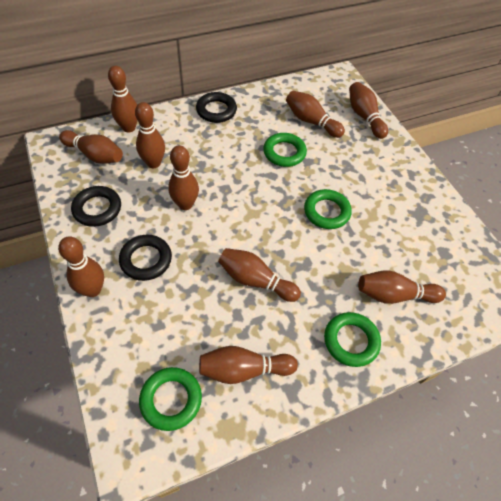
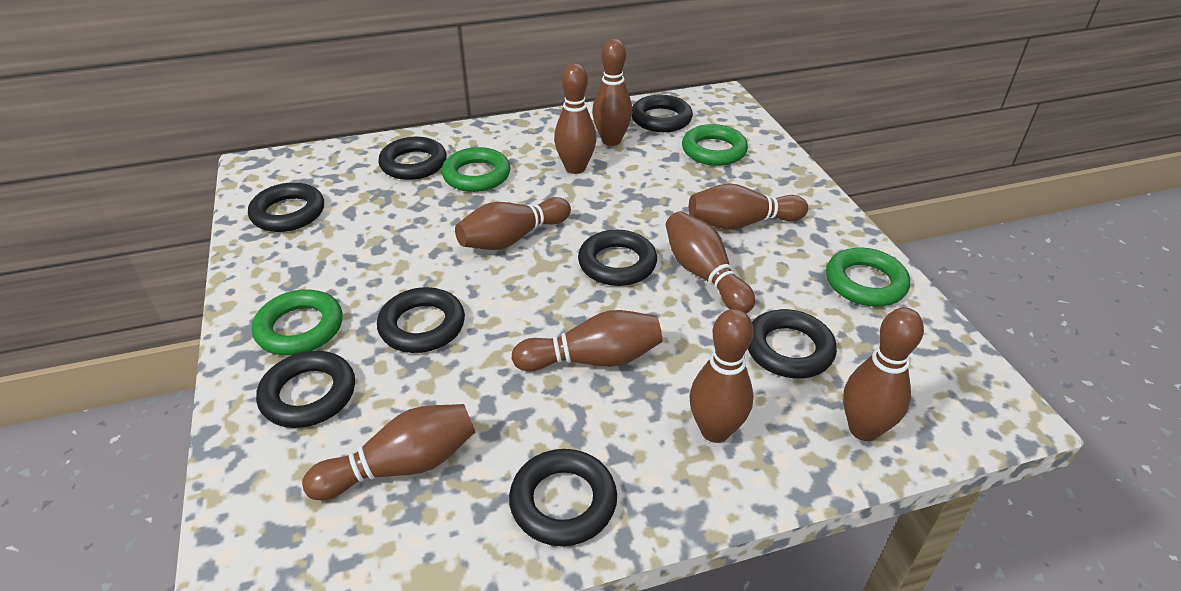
black ring: [71,186,121,227] [119,235,172,281] [196,92,237,123] = 3 -> [248,182,324,232] [256,351,355,428] [377,287,465,353] [378,137,447,180] [509,449,617,546] [578,230,657,286] [632,95,693,132] [748,309,837,378] = 8
brown bowling pin: [58,236,104,297] [59,130,123,164] [108,66,138,133] [135,102,165,168] [168,145,199,210] [199,346,298,384] [218,248,301,302] [286,91,345,138] [349,82,388,139] [358,270,446,304] = 10 -> [302,404,475,500] [455,197,571,250] [512,310,663,371] [554,63,596,174] [592,39,632,146] [666,211,755,313] [689,183,808,230] [689,309,754,443] [843,307,924,441] = 9

